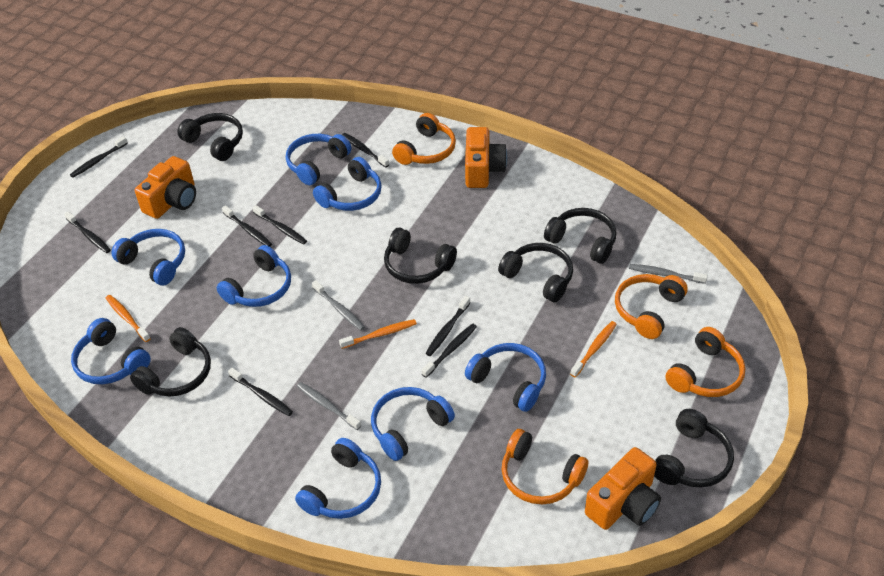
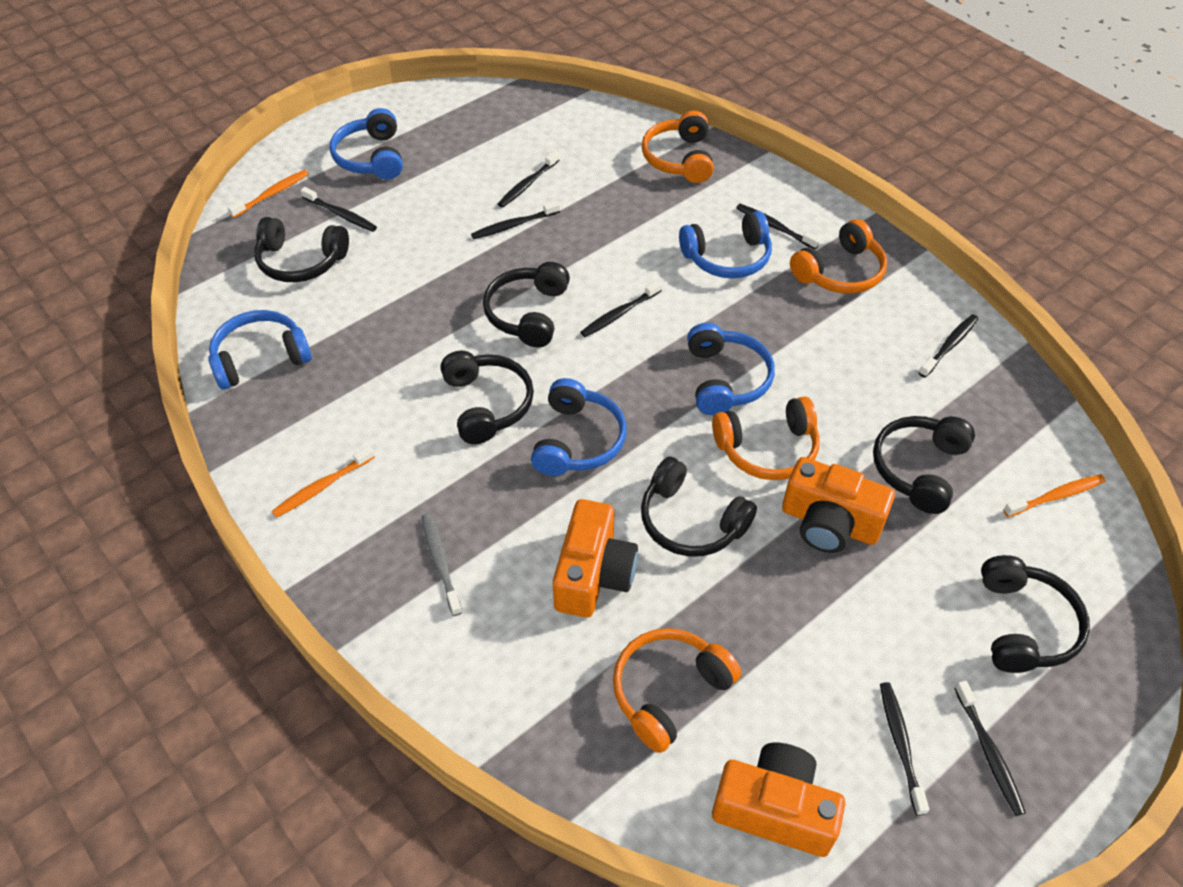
blue headphones: [71,318,151,384] [112,229,185,286] [217,245,291,307] [286,134,351,185] [295,438,381,519] [313,157,382,211] [371,387,455,461] [465,343,546,412] = 8 -> [208,310,312,390] [330,108,403,179] [531,378,627,476] [679,211,772,278] [687,323,775,415] = 5
grey toothbrush: [297,382,361,430] [312,280,365,330] [629,264,708,284] = 3 -> [421,514,462,616] = 1

